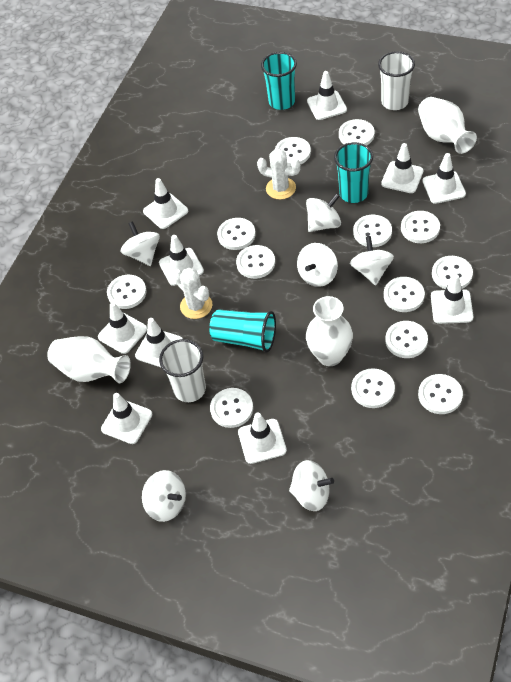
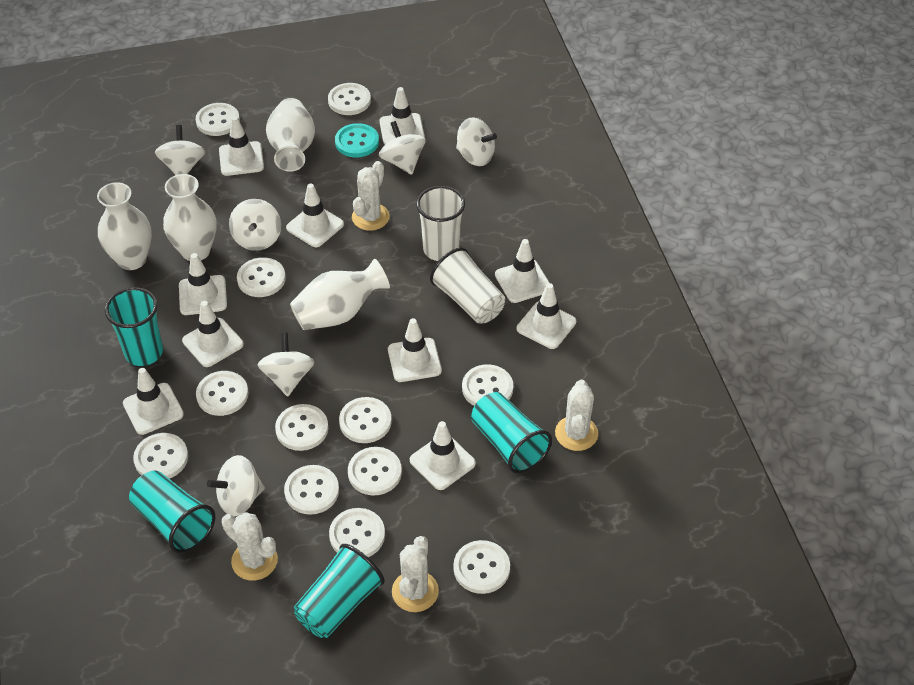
turquoise button: none = 0 -> [335,123,379,157] = 1
turquoise cup: [209,309,276,353] [261,52,297,110] [334,142,373,203] = 3 -> [105,287,163,366] [129,470,215,553] [294,544,385,638] [471,392,552,474] = 4
white button: [107,275,147,309] [210,388,253,428] [217,218,256,250] [236,245,275,279] [275,137,311,166] [339,119,375,146] [351,368,395,408] [353,215,392,247] [384,277,425,312] [386,321,428,358] [401,211,440,243] [418,374,463,414] [432,256,473,289] = 13 -> [133,433,188,479] [195,103,240,136] [196,371,248,416] [237,257,286,297] [275,404,328,451] [284,465,339,515] [328,83,371,115] [329,508,385,557] [339,397,392,443] [348,447,402,496] [453,540,510,594] [462,364,513,406] = 12
white cactus: [174,268,212,319] [257,149,301,200] = 2 -> [222,512,278,581] [352,161,390,231] [392,536,439,612] [555,379,598,451] = 4
white vase: [47,336,131,383] [306,296,353,366] [418,97,477,154] = 3 -> [97,182,152,270] [163,174,216,261] [266,98,315,172] [290,258,390,330] = 4

